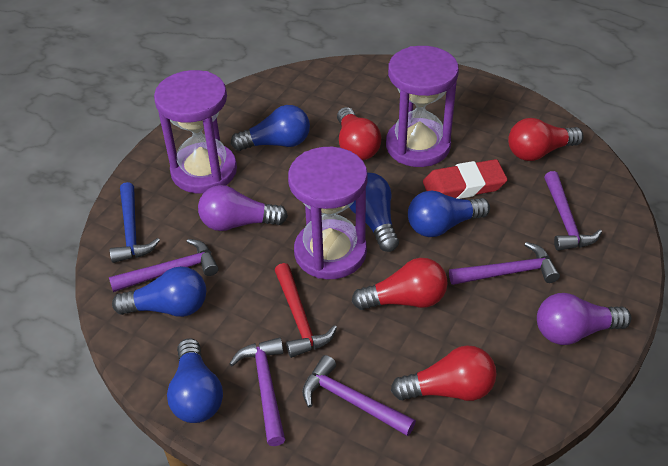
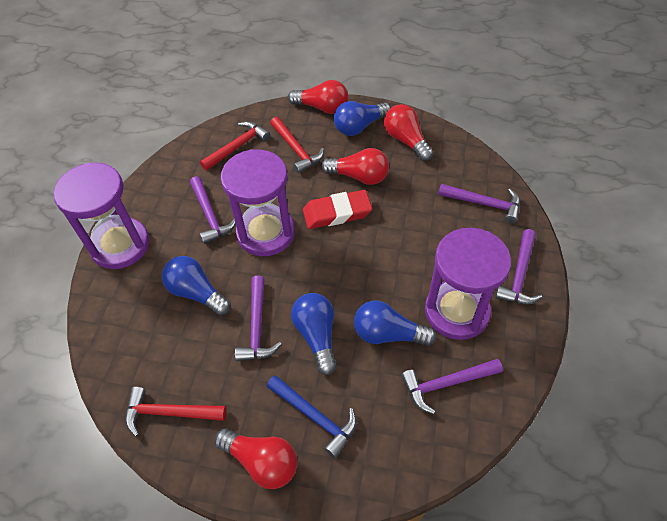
blue light bulb: [112,266,206,317] [167,338,223,423] [231,105,310,151] [349,173,399,252] [408,191,490,237] = 5 -> [162,256,231,316] [291,293,337,375] [334,101,391,136] [354,300,436,346] = 4
purple light bulb: [198,185,288,231] [537,293,632,345] = 2 -> none = 0
red hammer: [275,263,337,358] = 1 -> [125,387,227,437] [200,121,271,171] [270,117,324,174] = 3

